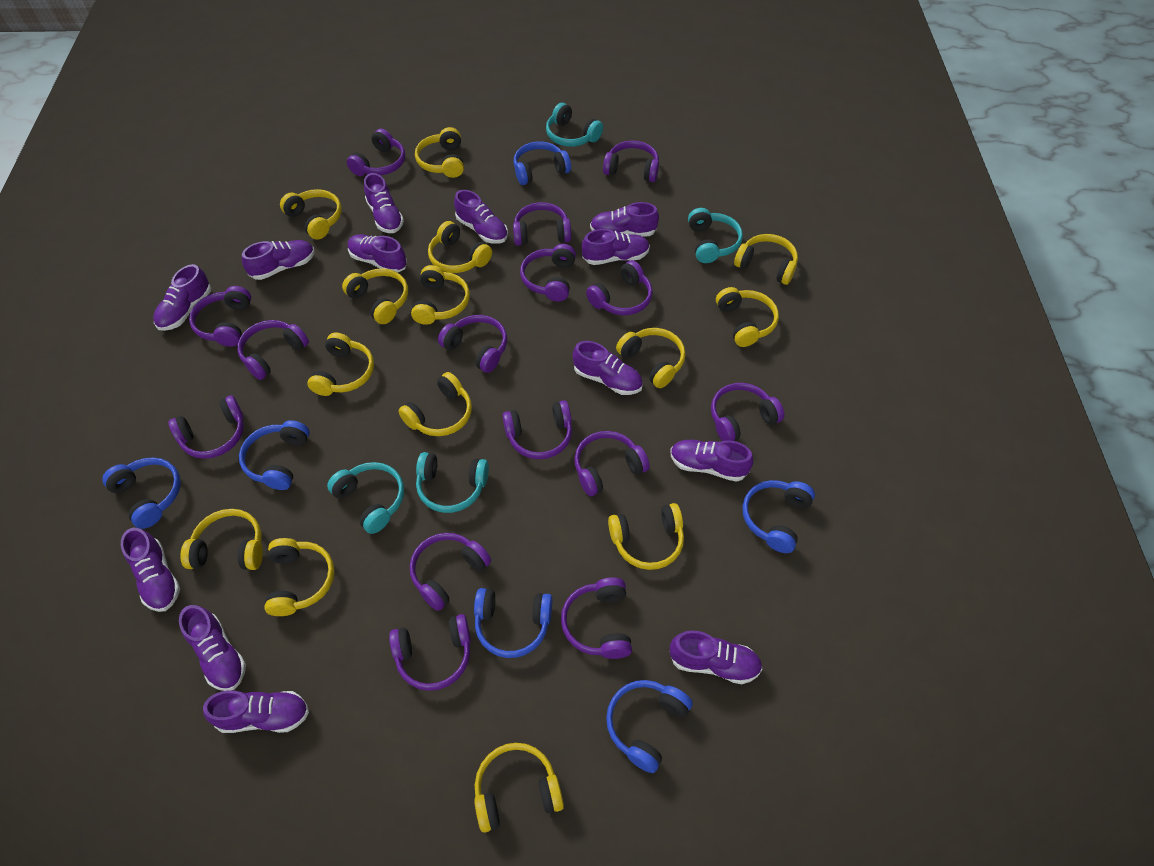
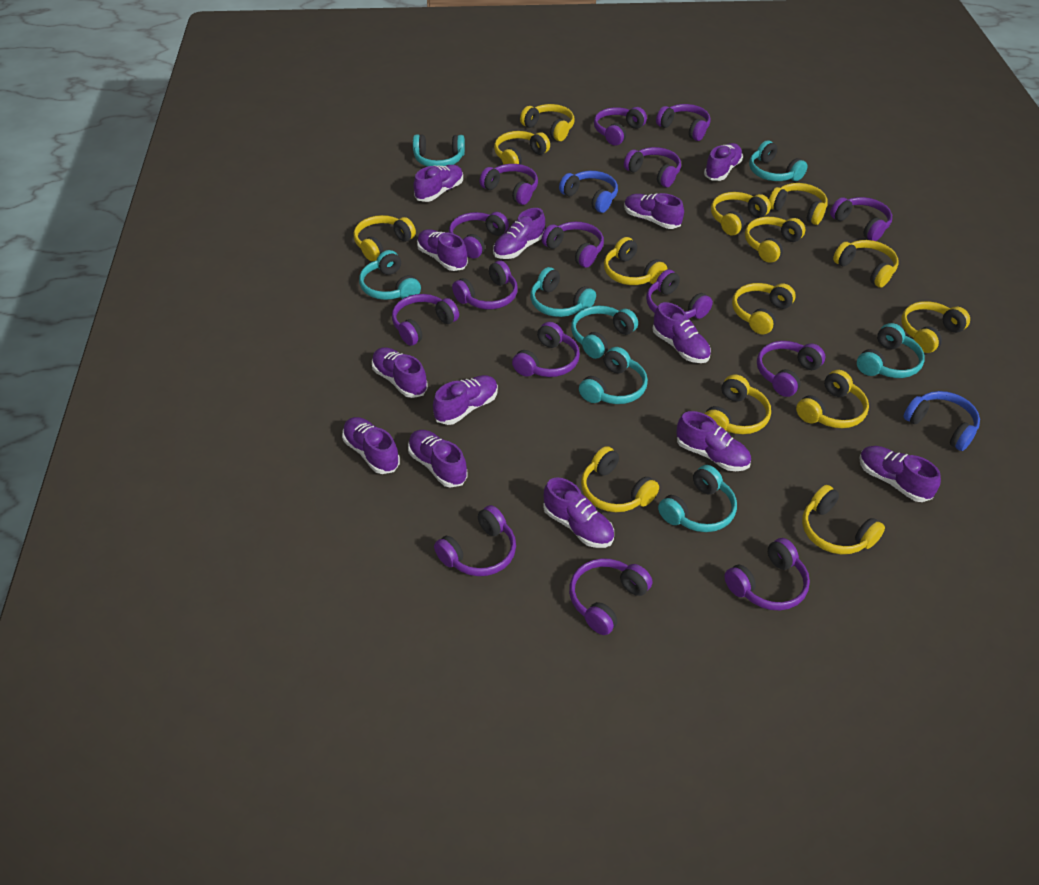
blue headphones: [102,457,181,529] [239,420,310,490] [474,588,552,658] [514,142,571,185] [606,680,693,773] [742,480,815,553] = 6 -> [559,171,618,213] [904,391,980,451] = 2
turquoise headphones: [327,462,404,534] [416,452,489,513] [546,103,603,147] [688,208,743,263] = 4 -> [359,250,421,300] [413,134,465,167] [530,267,596,317] [571,306,638,359] [579,347,648,404] [658,465,737,532] [749,140,808,181] [857,323,925,378] = 8

